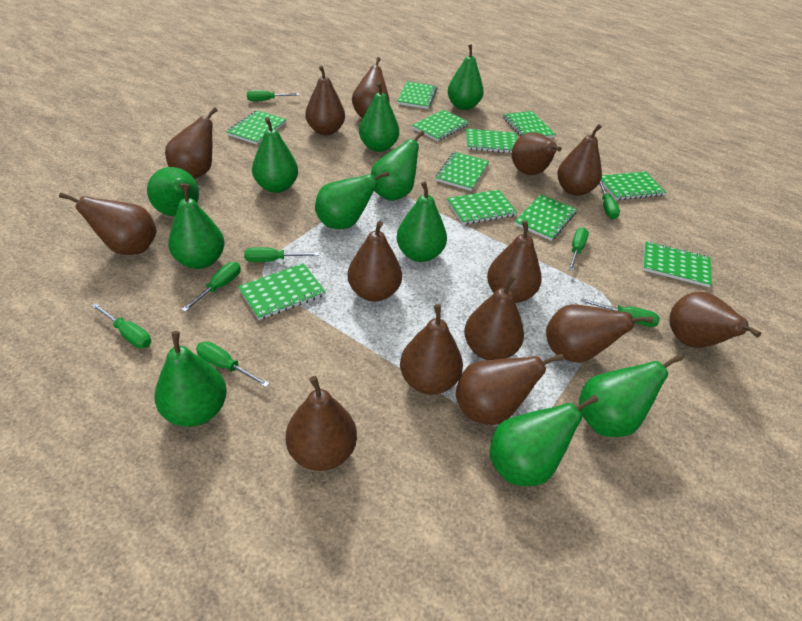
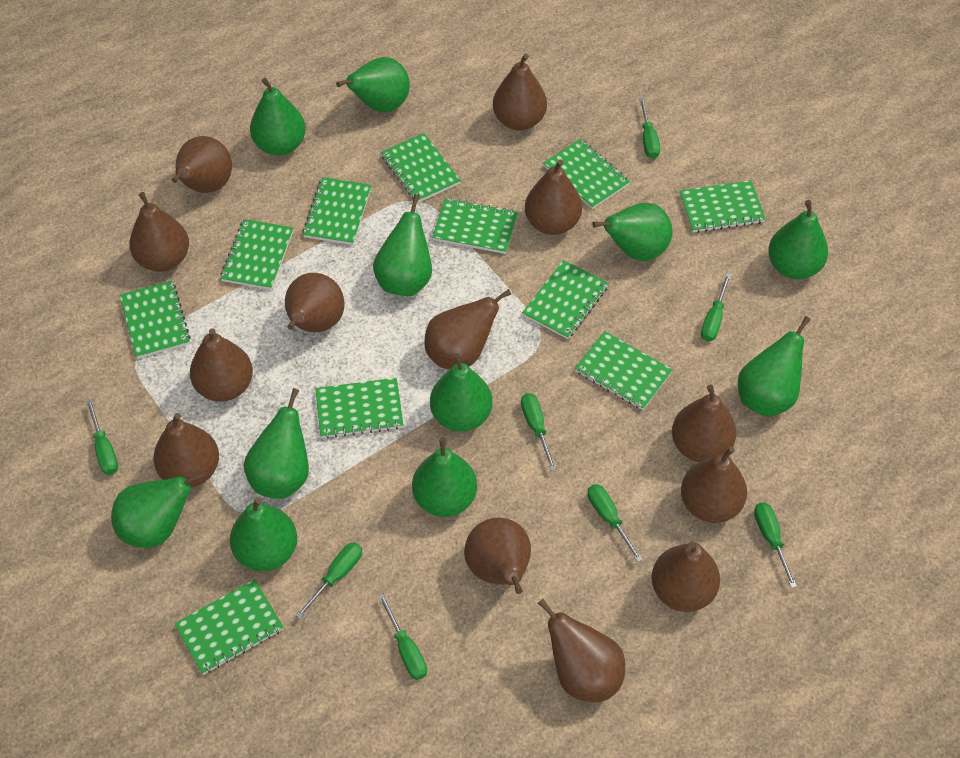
brown pear: [59,193,157,255] [165,107,217,179] [286,376,357,471] [305,65,345,135] [348,221,402,302] [352,57,390,118] [400,304,463,395] [456,354,564,425] [464,275,524,360] [487,220,542,303] [512,132,562,175] [546,304,653,363] [557,124,602,196] [669,291,761,348] = 14 -> [129,192,189,272] [153,413,219,488] [171,136,232,193] [190,328,253,402] [285,273,344,332] [424,289,511,369] [464,518,531,594] [493,54,547,131] [525,160,582,235] [538,599,625,702] [651,541,720,612] [672,384,736,462] [681,446,747,523] = 13

